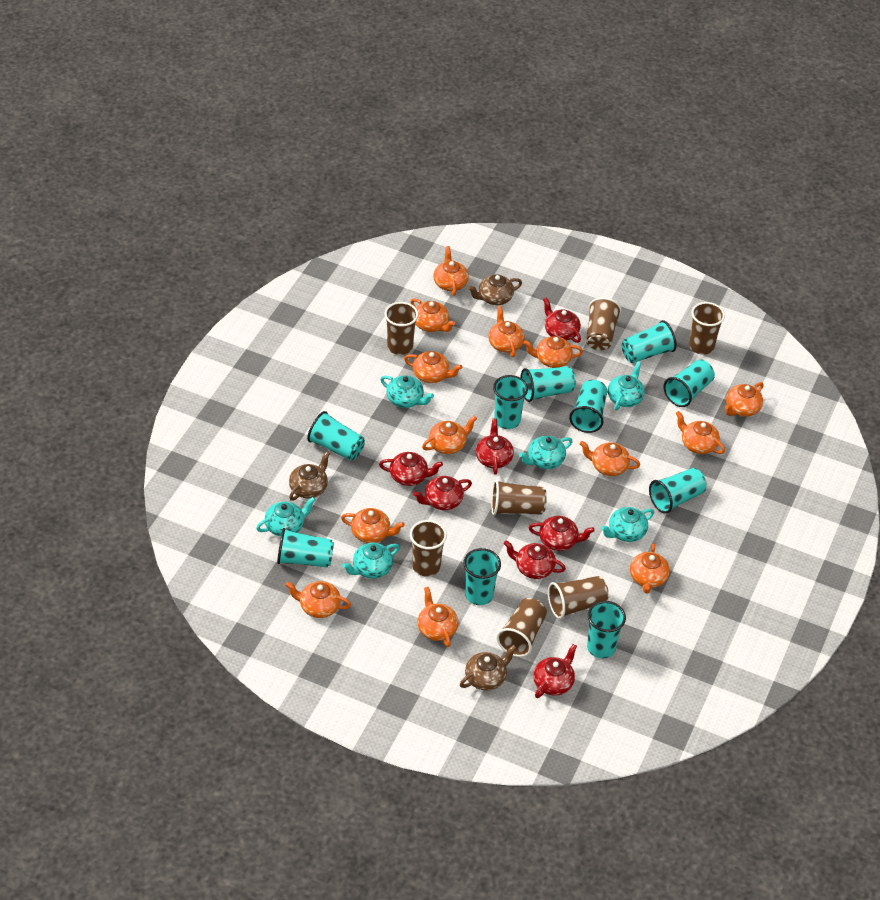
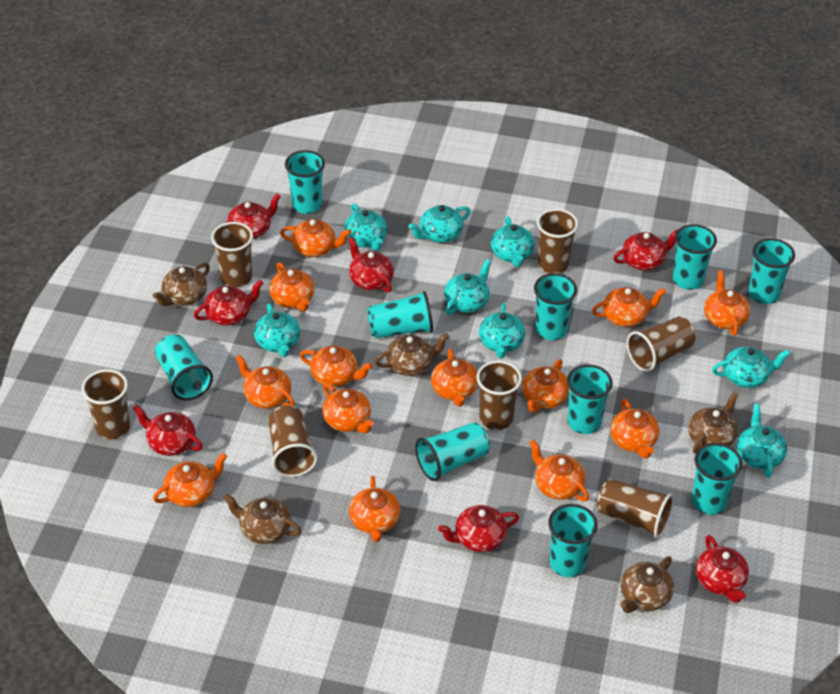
brown teapot: [289,451,330,501] [460,645,517,690] [468,274,522,305] = 3 -> [153,263,210,306] [223,493,301,544] [375,333,449,376] [620,556,674,613] [688,392,738,454] = 5
turquoise teapot: [256,497,316,537] [342,543,400,579] [380,375,434,408] [519,436,573,469] [601,507,654,542] [608,361,645,411] = 6 -> [254,303,300,357] [344,204,387,251] [408,205,470,243] [444,259,491,315] [479,303,525,358] [491,217,535,267] [712,347,790,388] [737,404,787,478] = 8

